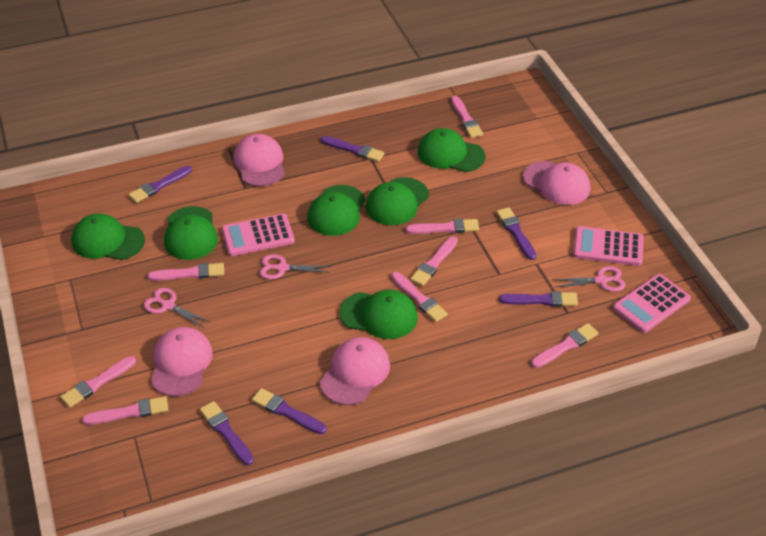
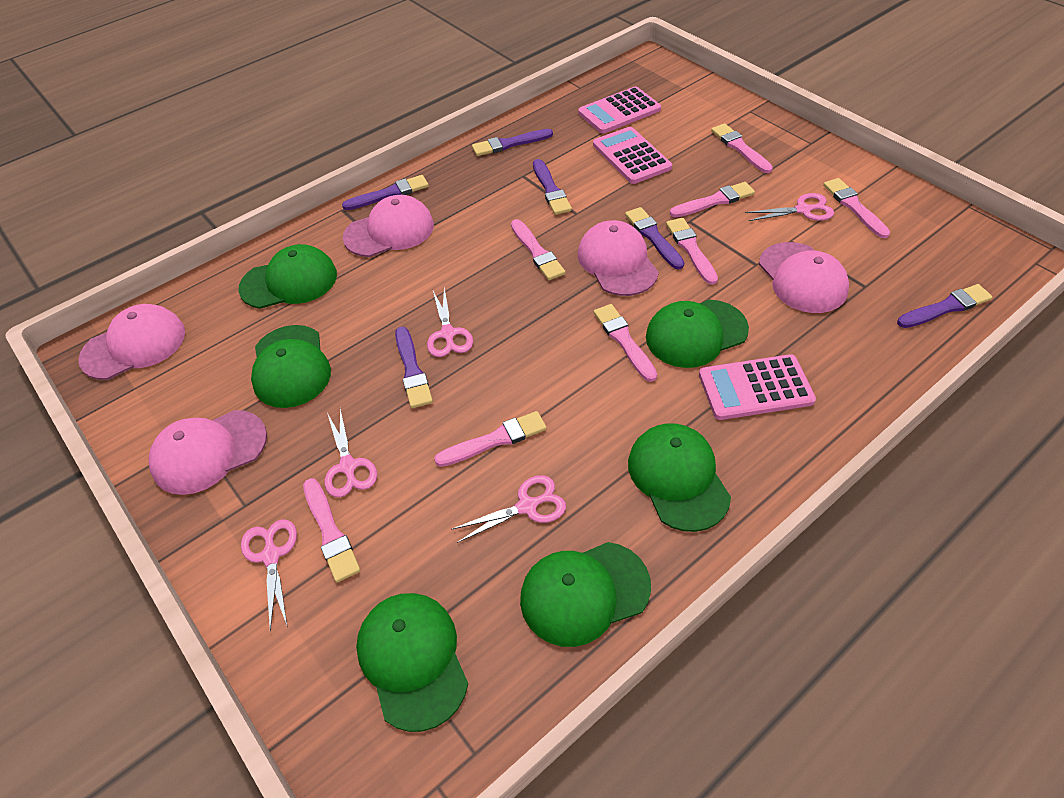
pink cap: [151,327,213,397] [234,134,285,187] [320,337,390,405] [523,161,590,205] = 4 -> [78,304,185,380] [149,410,267,495] [343,195,434,257] [578,220,659,296] [759,242,849,313] = 5
pink scissors: [144,288,210,328] [260,254,331,279] [553,266,626,292] = 3 -> [241,519,297,631] [325,408,377,497] [427,287,473,357] [451,475,566,543] [745,193,834,221] = 5

